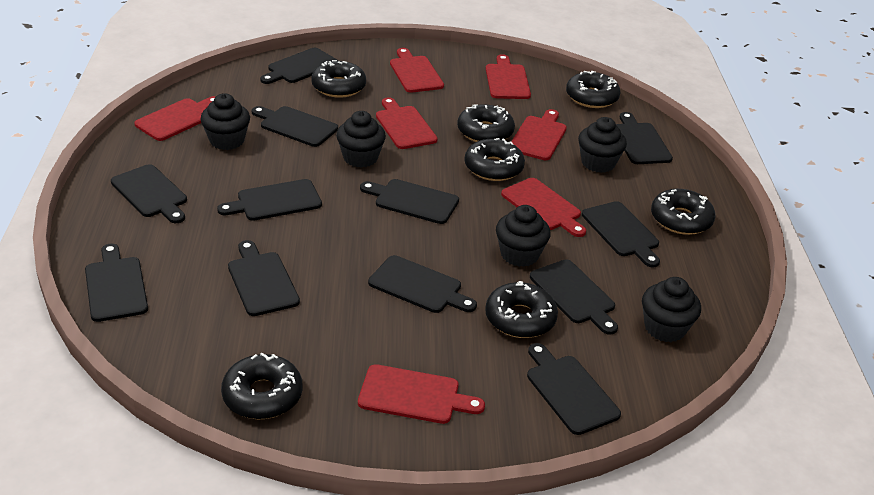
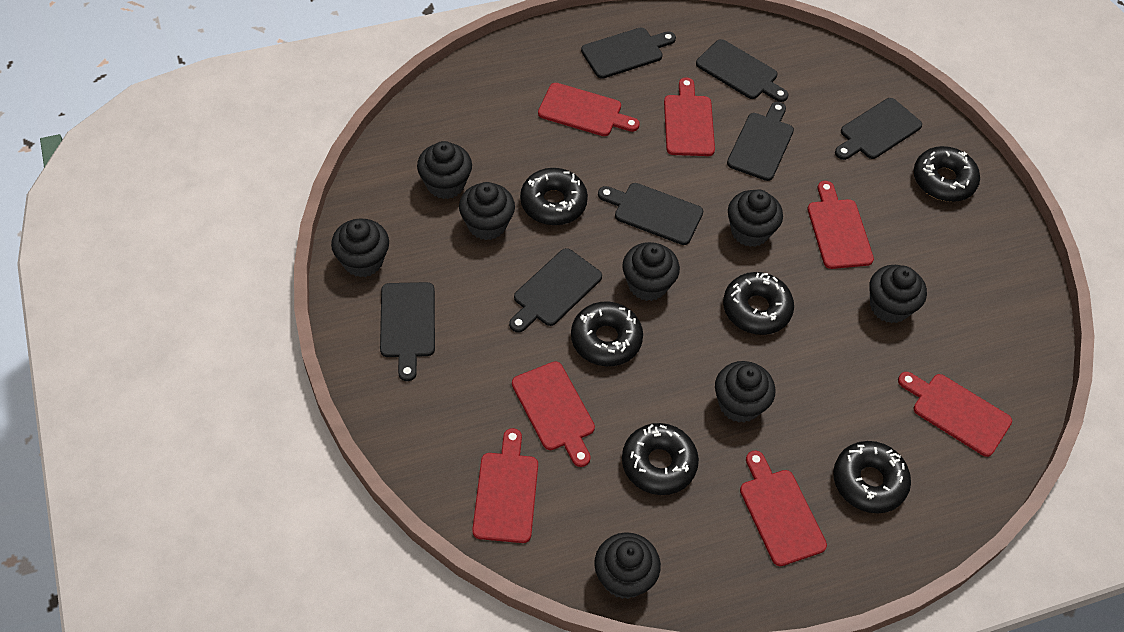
black cupcake: [200,93,250,150] [336,111,386,168] [496,205,551,267] [578,117,627,173] [642,277,701,342] = 5 -> [331,219,389,277] [417,141,472,199] [459,182,515,240] [594,532,661,599] [622,242,680,301] [715,361,775,423] [728,189,783,247] [869,265,927,323] = 8
black cutting board: [85,244,148,322] [111,164,187,223] [217,179,322,221] [228,240,300,316] [252,106,338,147] [260,48,338,84] [360,179,459,224] [368,255,477,313] [527,343,621,435] [530,259,618,335] [582,201,660,268] [616,112,673,164] = 12 -> [380,282,435,381] [509,248,602,333] [581,28,676,79] [598,183,703,245] [696,39,788,102] [727,102,794,181] [835,98,922,160] = 7
black donut: [221,353,303,419] [311,60,366,98] [457,104,515,142] [464,138,525,181] [485,281,558,338] [566,71,621,108] [651,189,715,235] = 7 -> [520,168,588,225] [571,301,643,366] [622,423,699,495] [723,272,794,335] [833,441,911,513] [914,146,980,202] = 6

